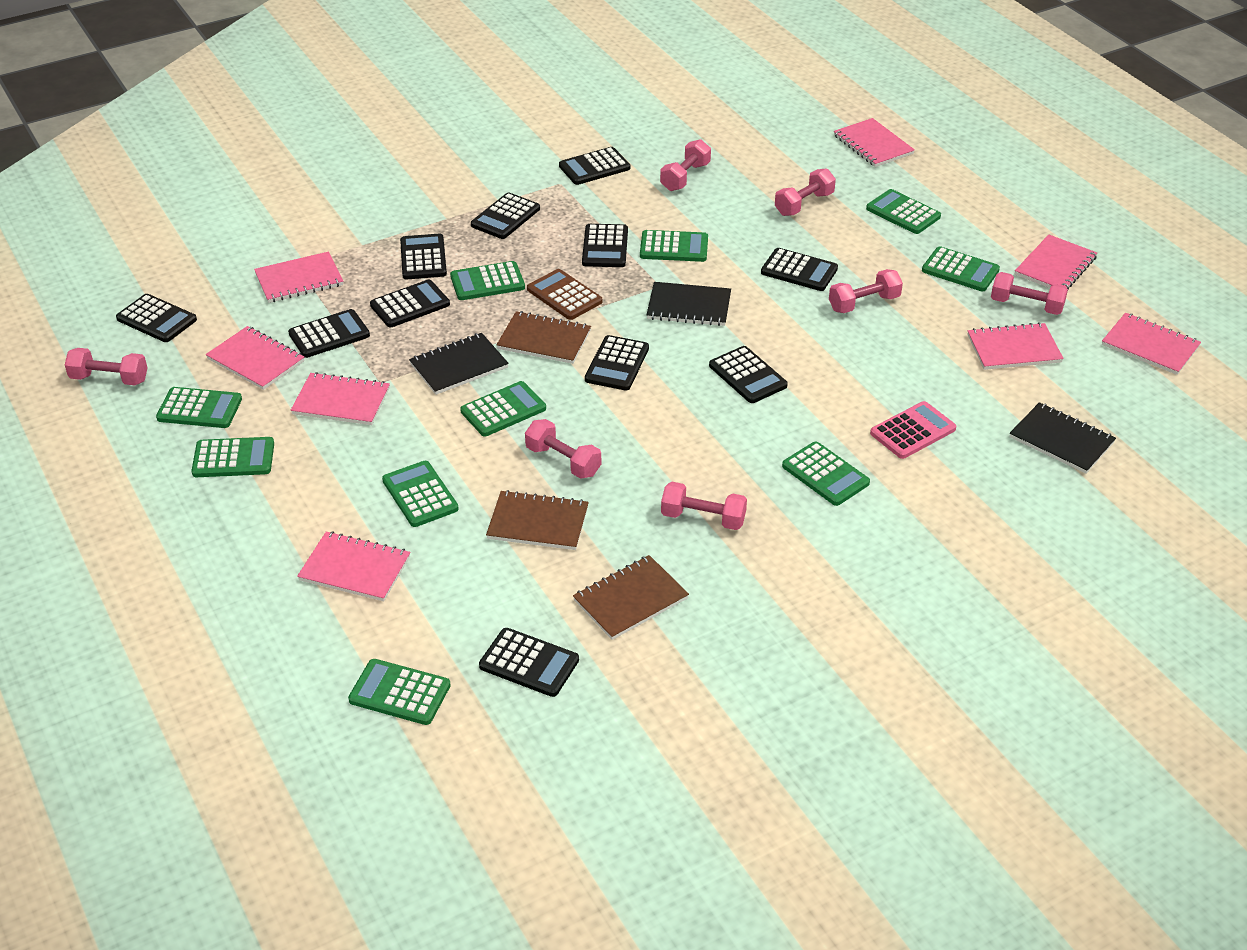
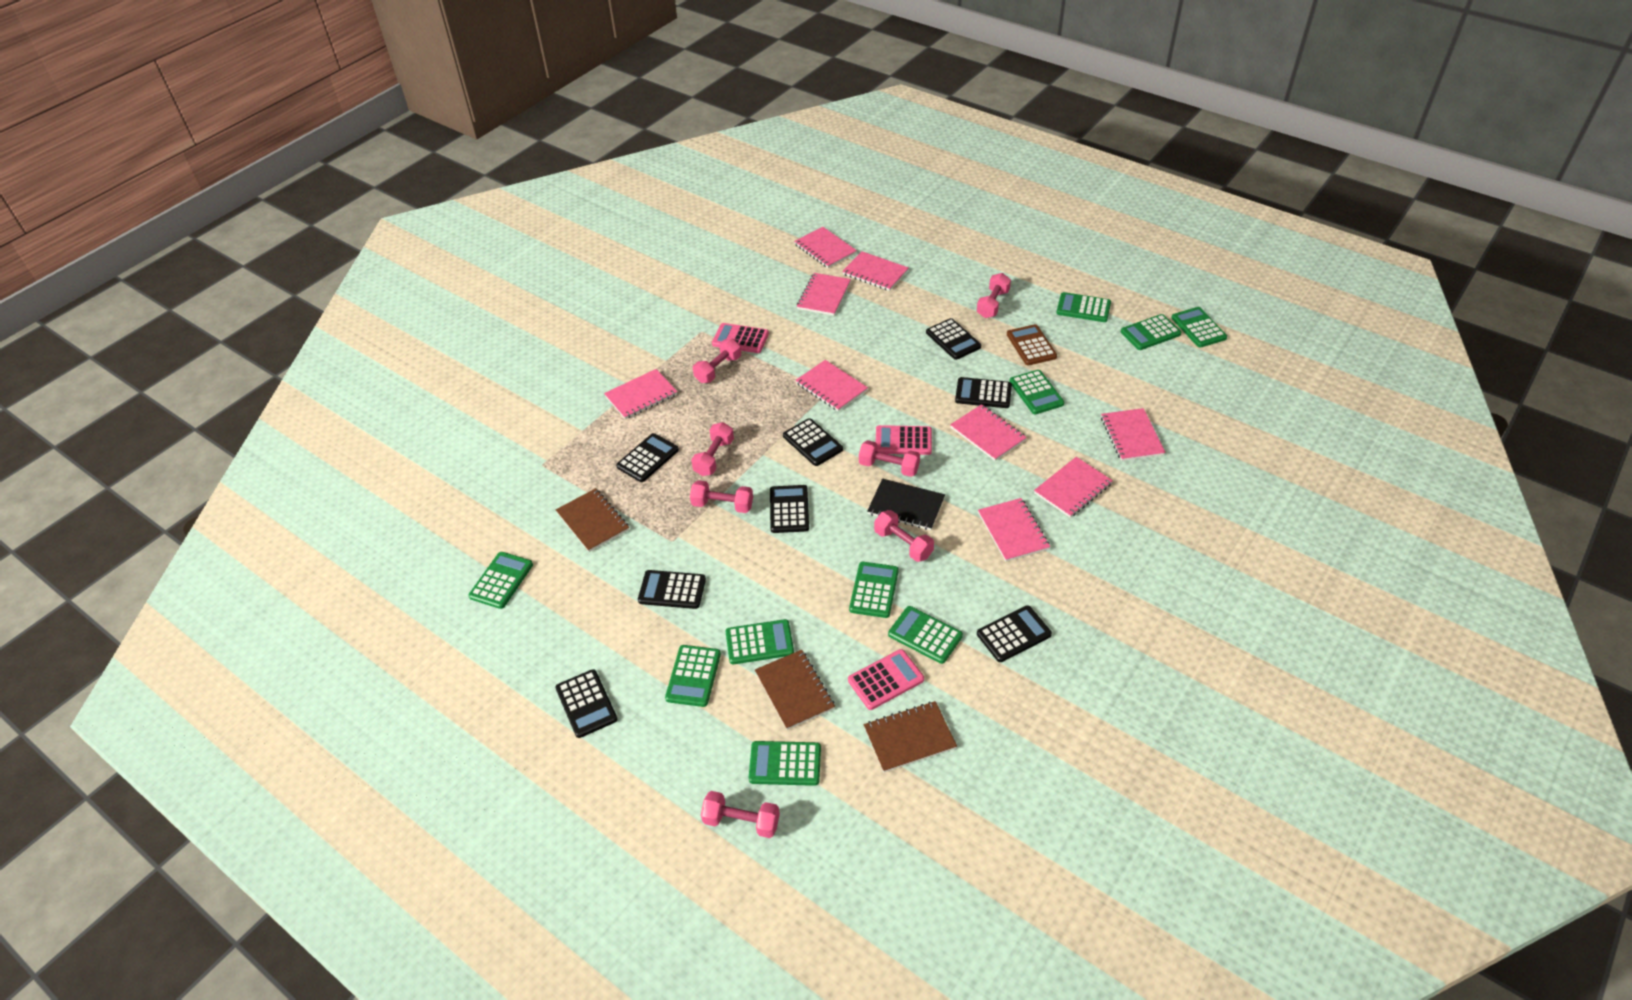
black calculator: [116,294,197,342] [288,309,370,358] [370,280,450,327] [400,234,447,279] [471,192,540,239] [479,628,579,697] [559,147,630,185] [582,224,628,267] [585,335,649,391] [709,346,788,403] [761,248,838,291] = 11 -> [555,669,617,738] [616,433,679,482] [638,570,706,609] [770,485,809,533] [783,418,843,466] [926,318,981,360] [955,377,1012,408] [977,605,1052,662] = 8
black notebook: [409,333,509,395] [647,282,731,326] [1010,402,1116,474] = 3 -> [867,478,945,530] = 1
pink calculator: [870,401,956,459] = 1 -> [712,323,769,353] [848,649,924,710] [876,425,932,455] = 3
pink notebook: [205,326,304,390] [254,251,343,303] [291,372,390,425] [297,531,410,601] [834,118,915,167] [967,322,1064,370] [1015,235,1097,290] [1102,313,1201,375] = 8 -> [604,369,677,419] [794,227,857,268] [795,360,868,411] [797,273,851,316] [842,251,909,291] [950,404,1027,461] [978,498,1050,562] [1034,457,1113,518] [1101,408,1166,461] = 9

